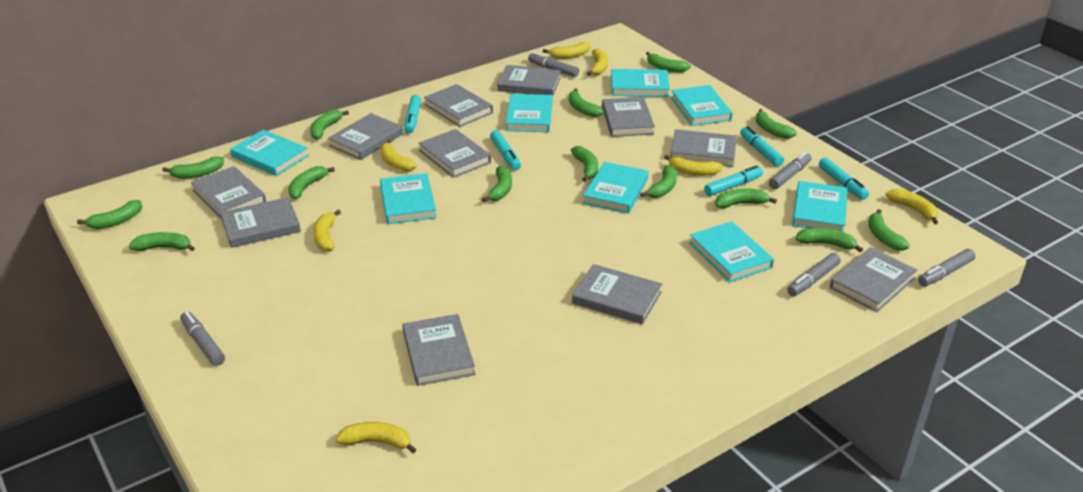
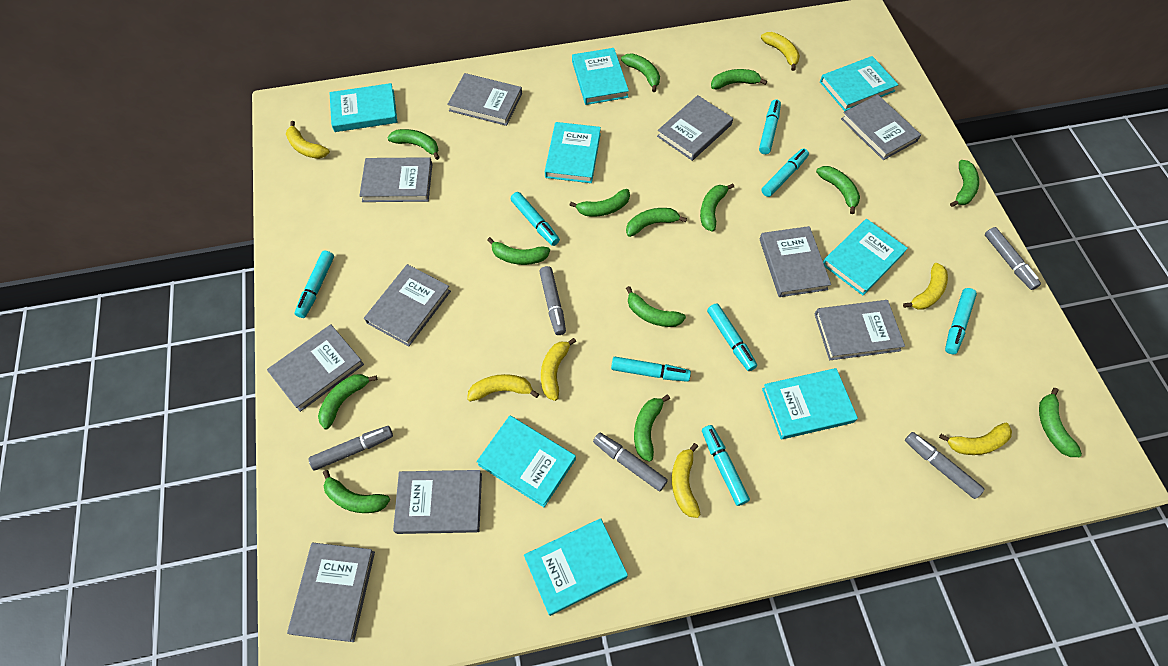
grey book: [191,166,266,220] [221,197,301,248] [328,113,403,160] [402,314,475,386] [419,129,491,178] [424,84,493,127] [497,65,561,97] [572,264,662,324] [602,97,655,137] [670,129,737,167] [830,247,917,312] = 11 -> [267,324,364,412] [287,543,375,642] [359,157,432,202] [364,264,451,346] [393,470,482,534] [447,73,522,126] [657,95,733,161] [760,226,831,297] [815,300,905,360] [841,94,921,160] = 10
turquoise marker: [404,95,421,134] [490,130,521,170] [704,165,763,196] [740,126,784,166] [819,157,869,200] = 5 -> [294,250,334,318] [511,192,560,246] [611,357,691,382] [702,425,750,506] [707,303,757,371] [759,99,781,154] [761,149,809,197] [945,288,977,354] = 8

